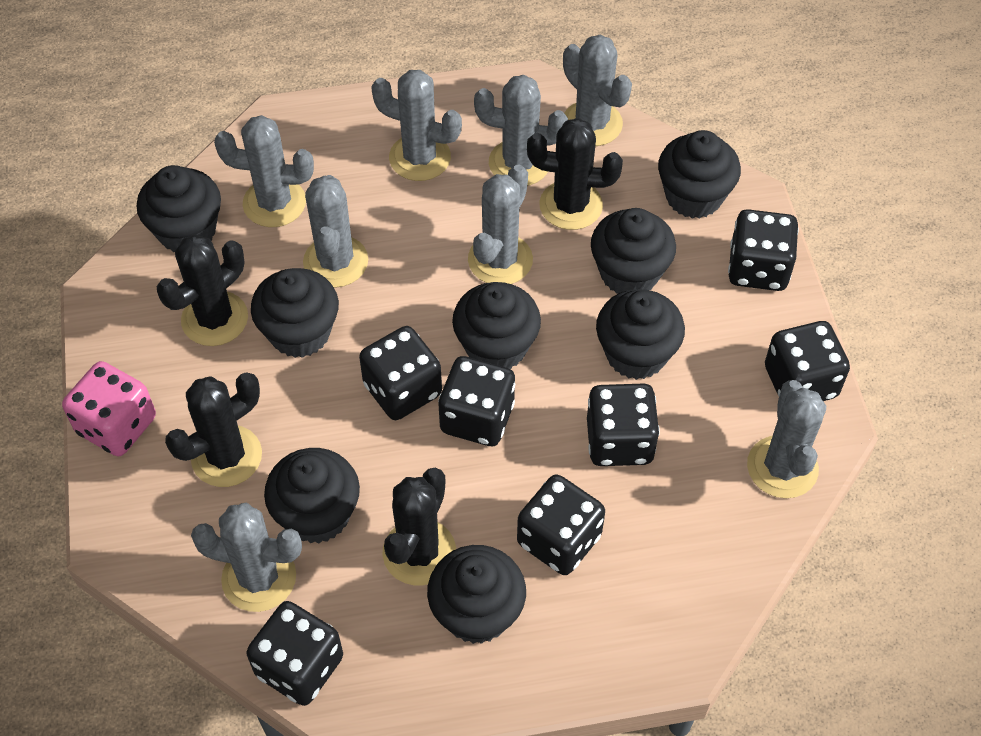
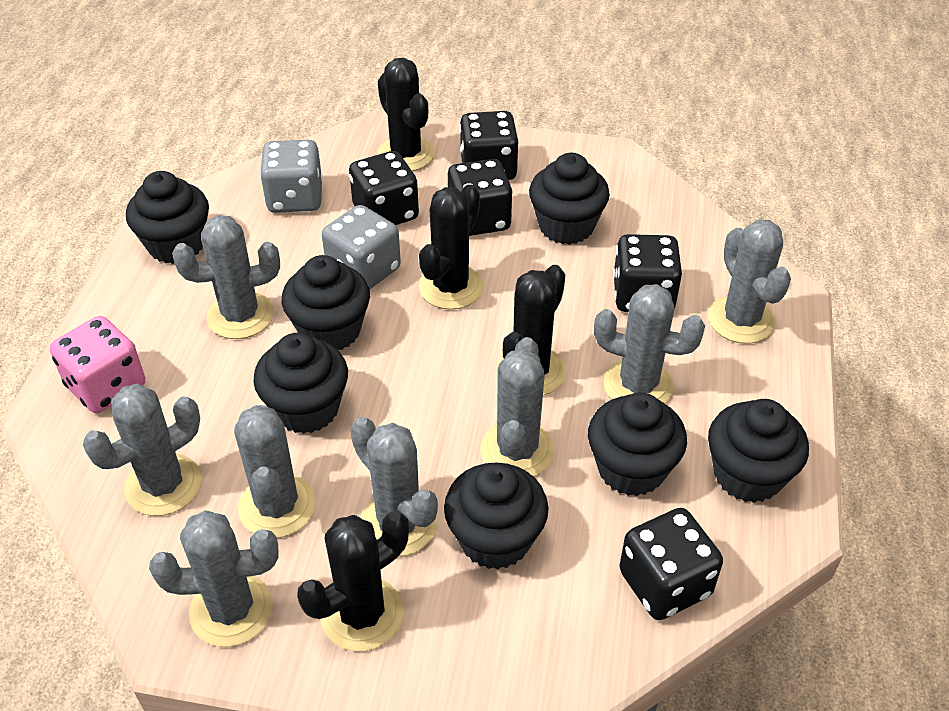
black cupcake: [137,165,221,252] [251,268,339,358] [264,448,360,543] [427,545,526,644] [452,282,541,369] [591,208,676,294] [596,289,685,380] [658,130,741,219] = 8 -> [126,171,209,264] [253,333,348,434] [282,255,370,350] [444,463,549,569] [529,153,610,245] [588,392,687,496] [708,399,809,503] = 7
black dice: [246,601,343,706] [359,326,442,420] [438,356,515,446] [517,474,605,575] [587,384,660,466] [728,209,799,291] [765,321,850,401] = 7 -> [349,151,419,225] [448,159,513,236] [460,111,519,180] [613,234,682,312] [619,508,723,620] = 5
grey dice: none = 0 -> [260,140,323,213] [322,205,401,289] = 2

